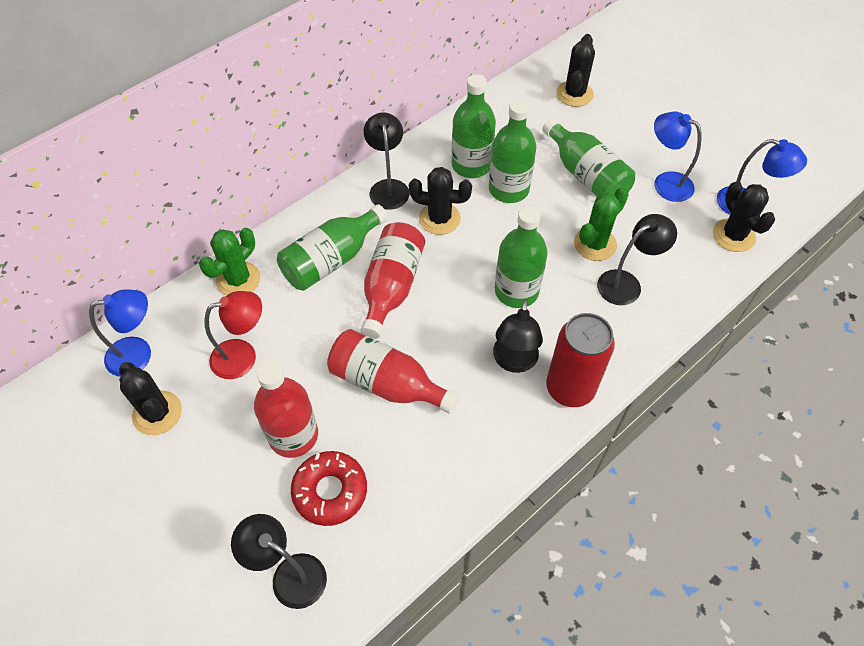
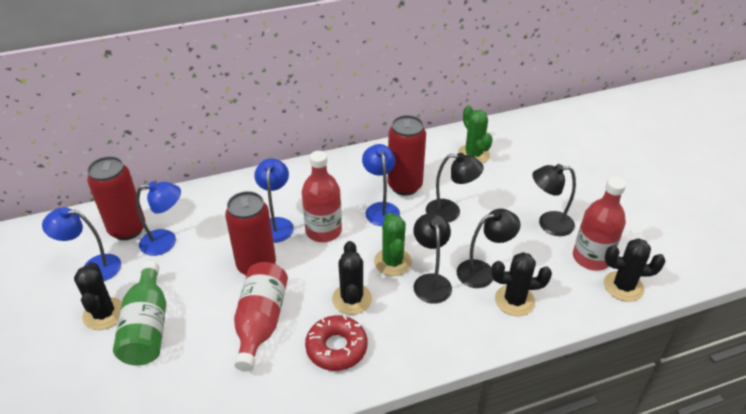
blue lamp: [89,289,151,377] [654,112,701,202] [717,139,807,215] = 3 -> [42,207,121,281] [136,181,181,256] [254,158,294,243] [362,144,400,226] = 4
green bottle: [277,204,388,291] [452,74,496,178] [489,99,537,203] [495,206,548,308] [542,118,635,196] = 5 -> [113,261,166,365] = 1
red can: [546,313,615,407] = 1 -> [87,156,145,240] [225,191,276,275] [388,115,426,196] = 3
red lamp: [204,291,262,379] = 1 -> none = 0

